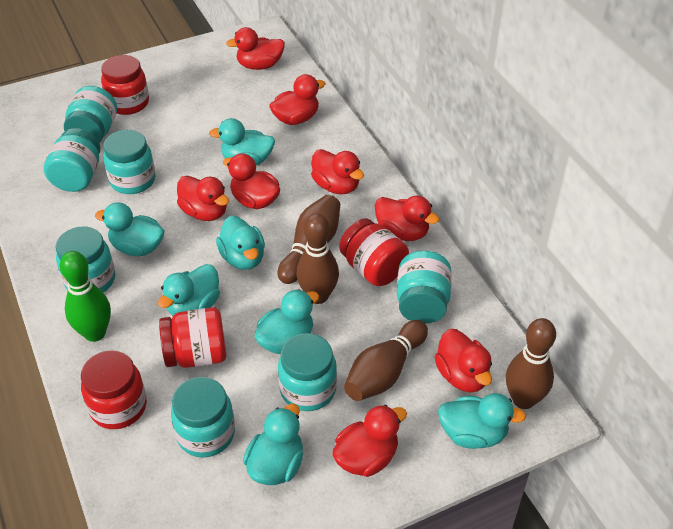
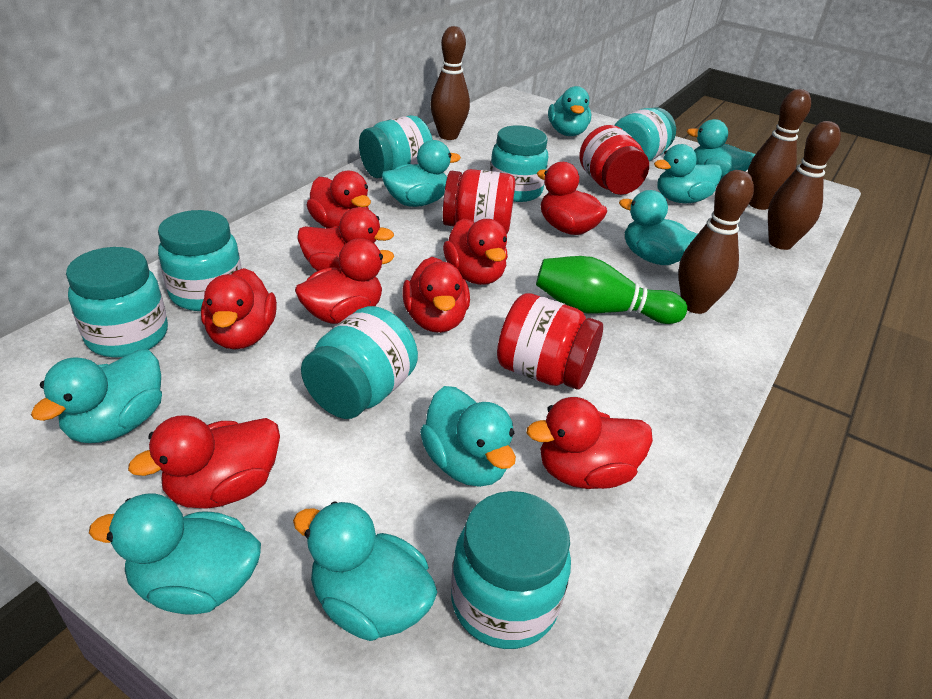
red duck: [177,176,229,221] [223,153,280,209] [226,27,285,70] [269,74,326,125] [311,149,364,194] [332,405,407,477] [375,196,439,241] [435,329,492,392] = 8 -> [128,415,280,509] [201,268,277,350] [295,238,394,324] [297,207,394,271] [307,171,371,228] [402,257,470,333] [443,218,508,285] [527,397,653,489] [537,162,607,235] = 9
red jar: [81,350,147,429] [101,55,149,115] [159,307,226,368] [339,218,409,286] = 4 -> [443,169,515,234] [497,293,603,390] [579,125,649,195] = 3
turquoise duck: [95,202,165,256] [158,264,220,316] [209,118,275,165] [216,216,265,270] [243,404,303,485] [254,289,319,354] [438,393,526,449] = 7 -> [31,350,162,443] [89,493,261,615] [293,501,438,641] [382,140,461,207] [420,386,516,487] [548,86,591,136] [619,190,697,265] [654,144,722,203] [687,119,756,180] = 9

